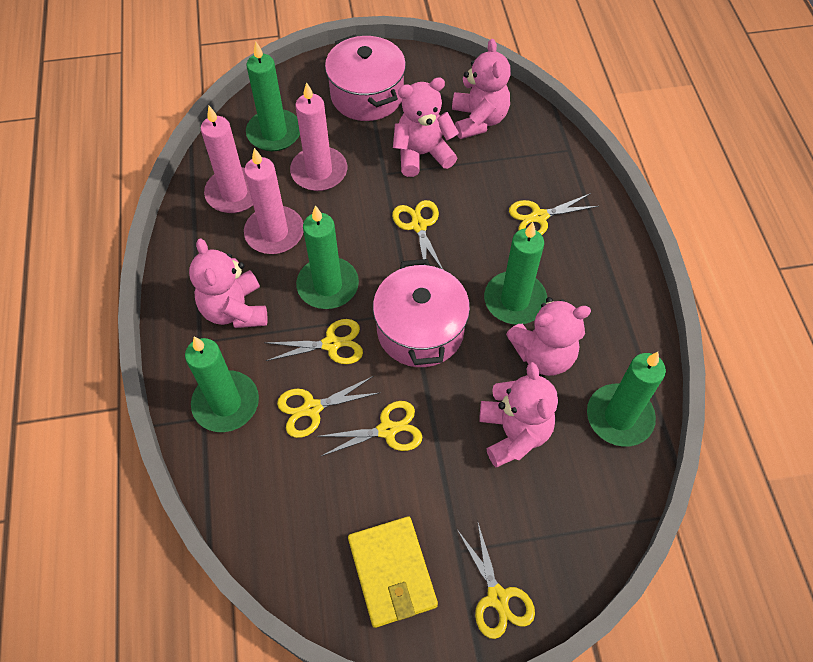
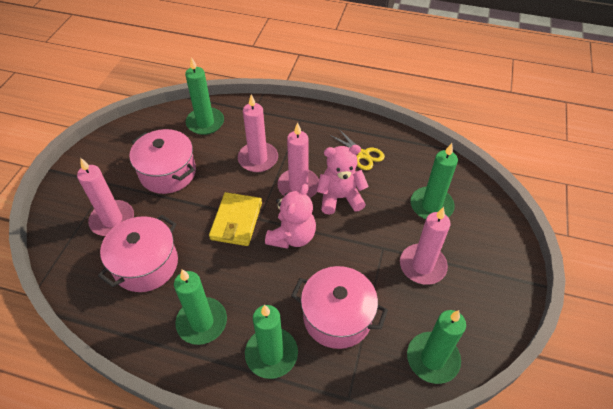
pink candle: [201,106,253,213] [244,148,304,254] [290,82,347,191] = 3 -> [77,158,134,236] [238,94,278,172] [277,122,319,198] [400,207,451,285] = 4
pink pot: [325,34,406,121] [373,259,470,367] = 2 -> [98,215,178,292] [130,129,196,194] [291,266,388,349] = 3
pink teddy bear: [189,239,267,328] [393,77,459,177] [452,39,511,139] [479,362,558,467] [506,297,591,376] = 5 -> [265,184,316,249] [317,145,369,215] = 2
yellow scissors: [266,319,363,364] [277,376,379,438] [316,401,422,456] [392,200,443,269] [458,523,535,639] [509,193,599,235] = 6 -> [330,129,385,170] = 1

